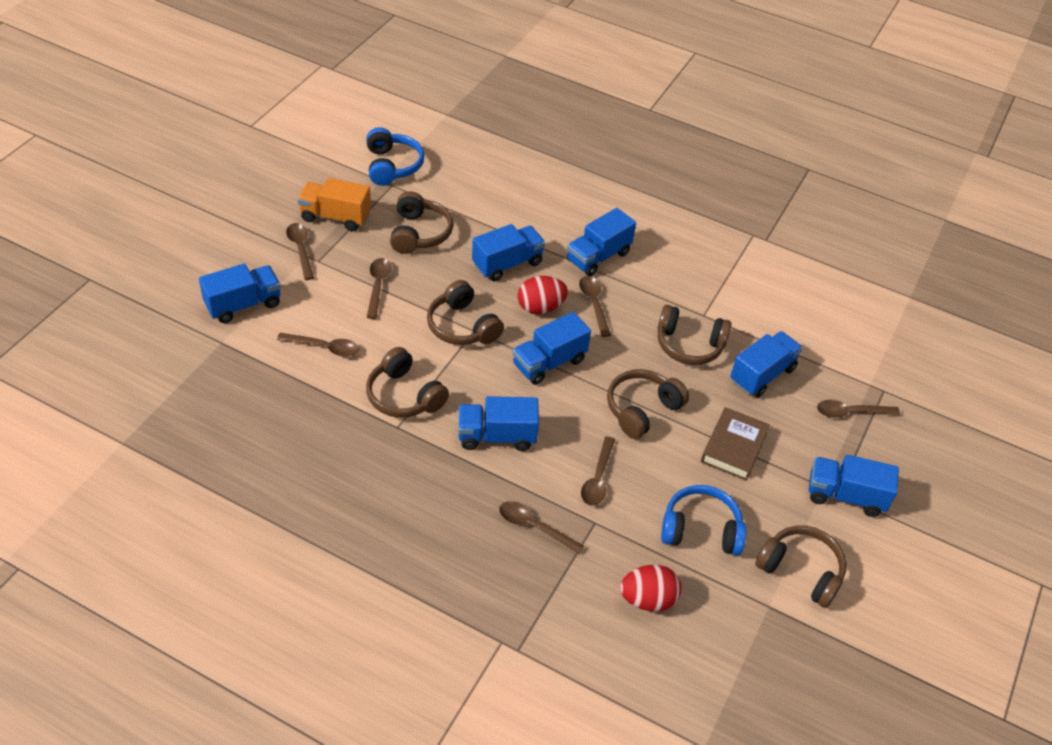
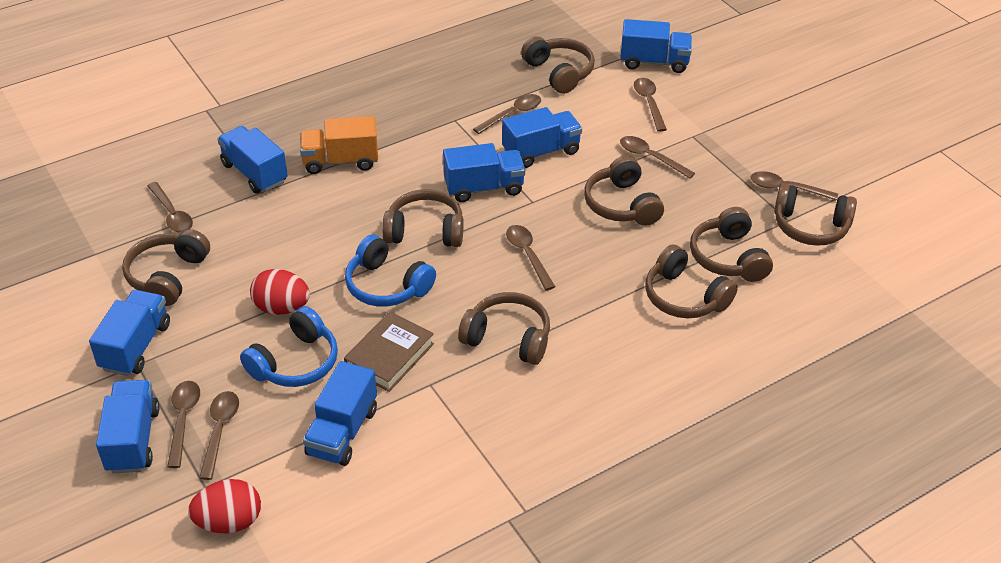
brown headphones: [366,347,449,418] [390,191,453,254] [427,280,504,345] [607,369,689,439] [658,305,732,365] [755,525,847,608] = 6 -> [122,229,210,306] [382,189,464,247] [458,292,550,365] [521,36,595,94] [584,156,664,226] [645,244,738,318] [690,207,773,282] [774,183,857,246] = 8
brown spoon: [277,333,359,357] [286,223,314,280] [367,258,391,319] [499,501,584,554] [579,276,611,337] [581,436,615,506] [817,400,900,418] = 7 -> [147,182,193,233] [167,381,200,468] [199,391,239,480] [473,94,541,134] [506,225,555,290] [620,136,695,178] [634,78,667,132] [751,171,838,201] = 8

